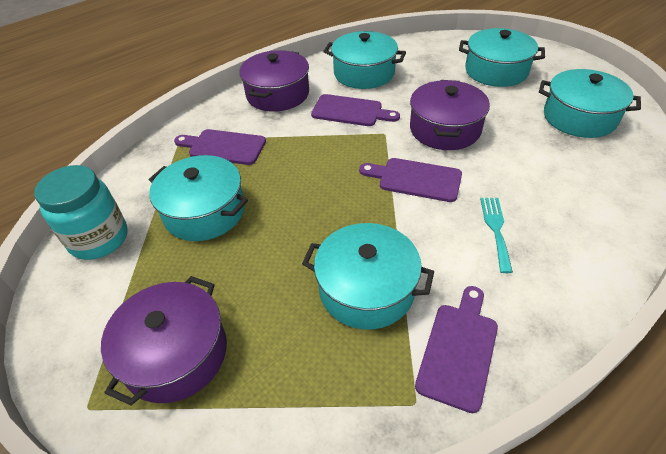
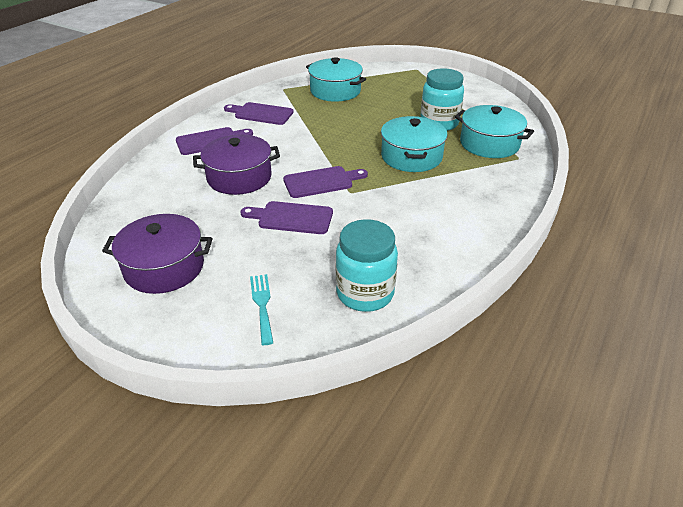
purple pot: [101,276,227,405] [239,50,309,112] [410,80,490,150] = 3 -> [102,214,212,294] [193,135,280,195] = 2
turquoise jar: [34,165,128,260] = 1 -> [336,219,398,312] [420,68,464,131] = 2
turquoise pot: [149,155,248,241] [302,223,434,330] [323,31,406,89] [459,28,545,87] [539,69,641,138] = 5 -> [306,57,366,102] [381,116,447,172] [455,105,534,158] = 3

